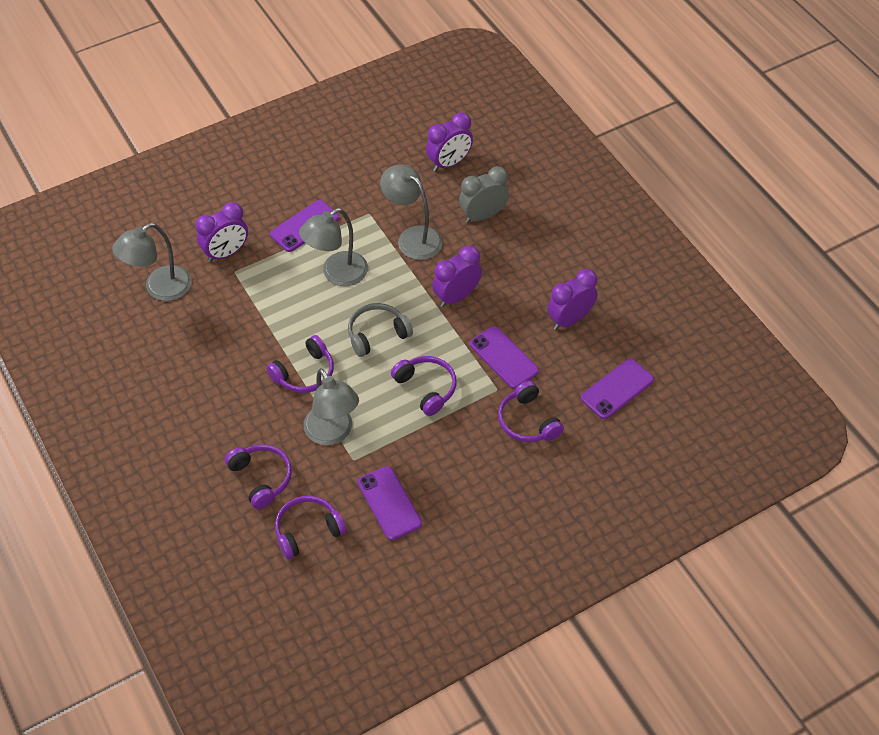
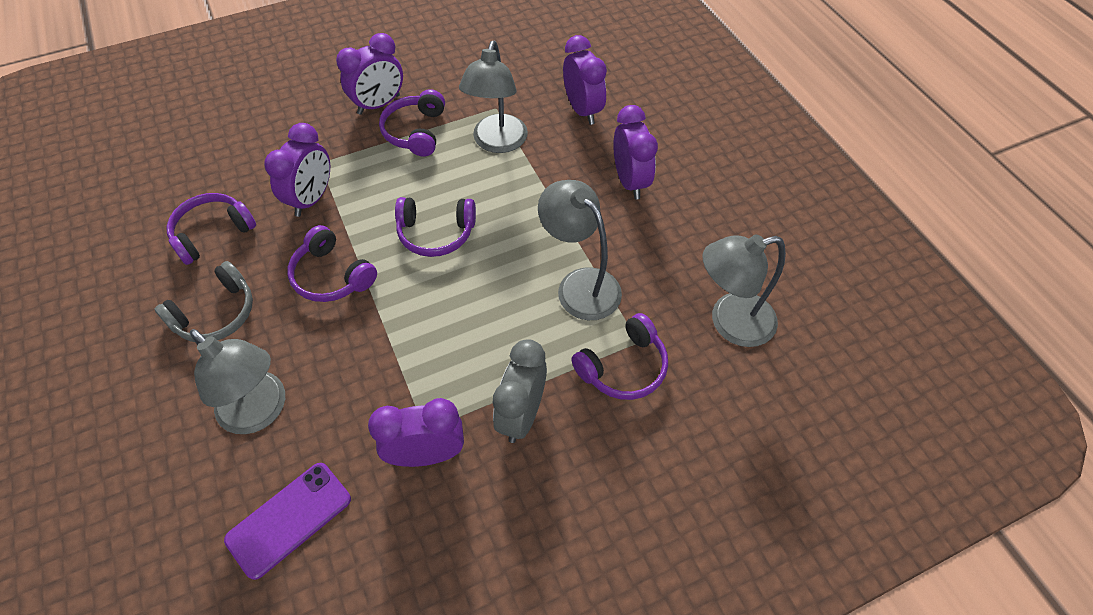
purple clock: [195,202,248,262] [426,112,473,171] [432,245,482,307] [547,269,598,330] = 4 -> [264,123,330,217] [336,33,403,115] [368,398,464,467] [563,35,607,125] [613,105,658,199] = 5
purple phone: [270,200,339,252] [358,466,422,540] [470,326,539,389] [581,359,654,419] = 4 -> [224,463,351,580] = 1

